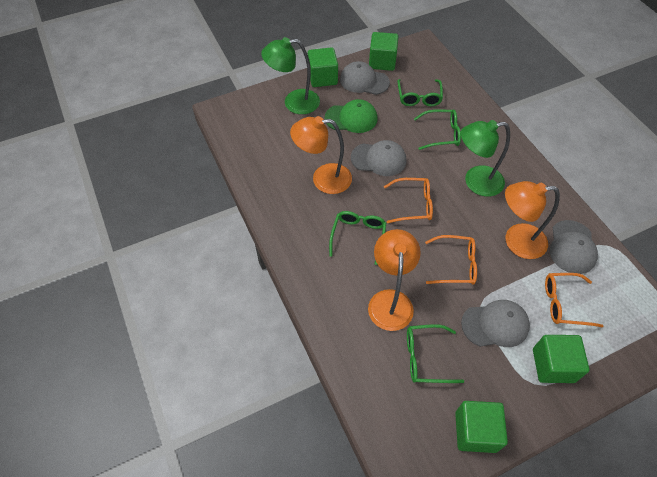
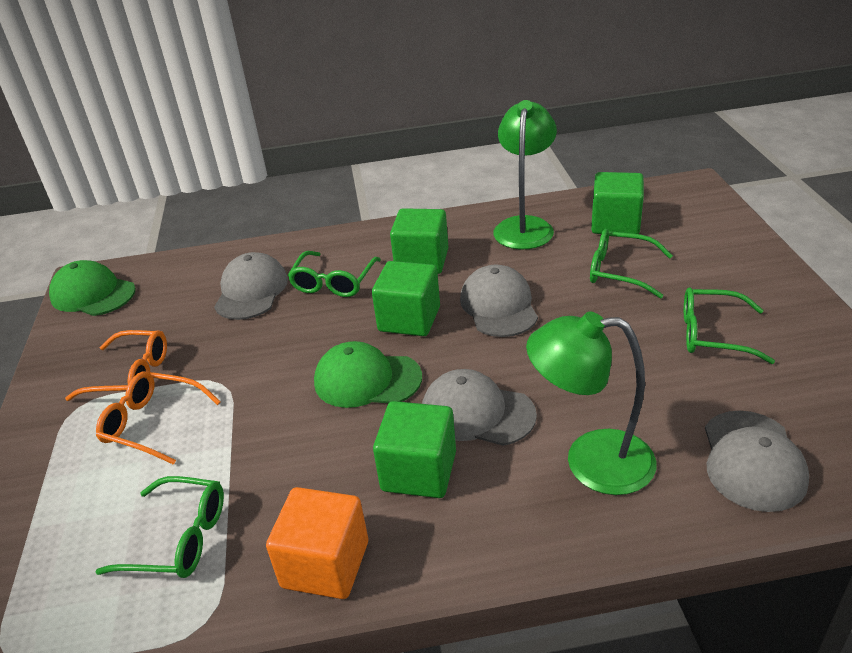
green cap: [325,99,378,133] = 1 -> [49,260,136,316] [314,341,422,408] = 2
orange cube: none = 0 -> [266,487,368,599] = 1
orange glasses: [384,178,433,223] [425,235,477,284] [545,273,603,327] = 3 -> [65,330,167,401] [96,371,221,465] = 2
orange lamp: [290,116,352,194] [368,229,421,331] [505,181,560,259] = 3 -> none = 0

